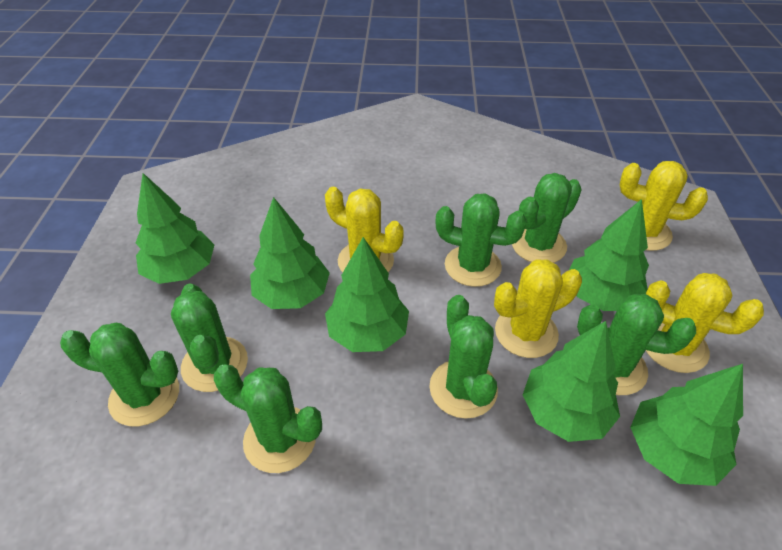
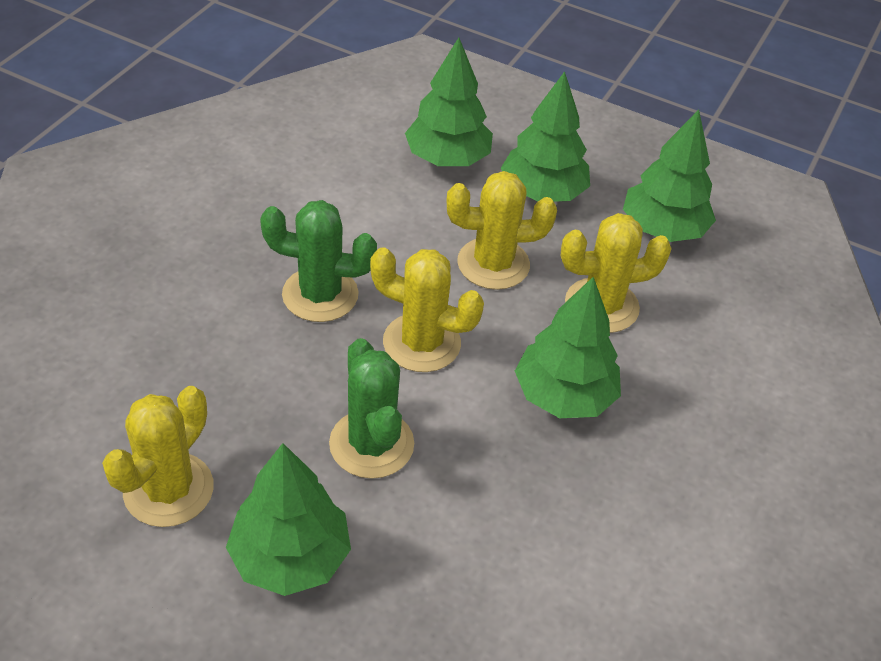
green cactus: [60,323,179,426] [171,283,248,392] [214,364,322,473] [429,295,498,419] [435,193,527,287] [512,173,582,263] [577,294,696,395] = 7 -> [260,200,377,322] [329,338,414,479] = 2
green tree: [136,173,214,284] [250,197,330,309] [325,237,409,352] [523,321,620,442] [569,199,649,311] [630,364,743,486] = 6 -> [226,443,351,596] [405,38,493,166] [501,71,590,202] [515,277,621,418] [623,110,716,242] = 5

